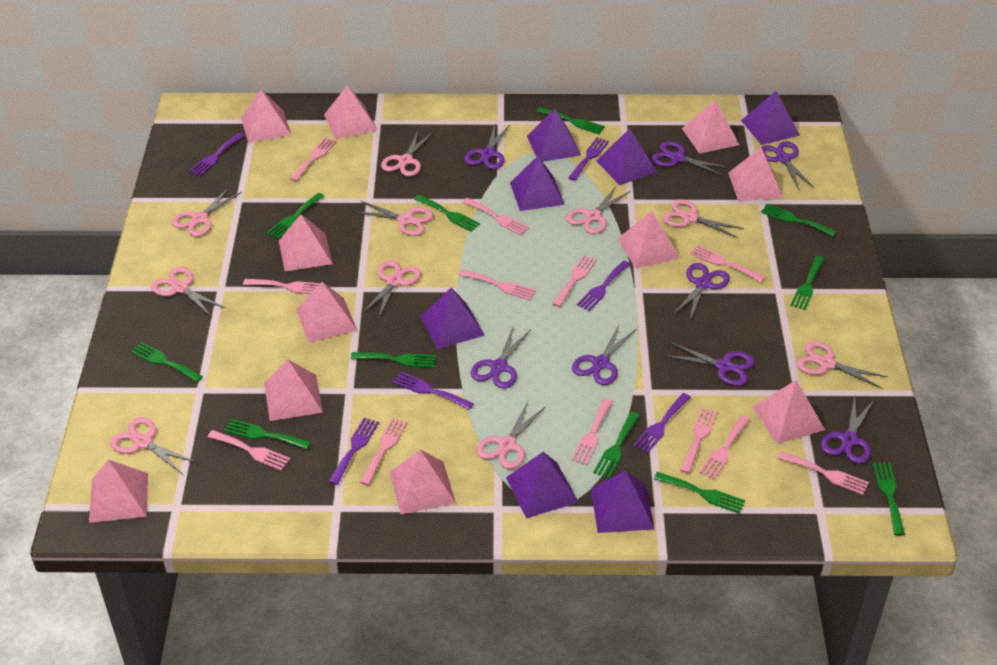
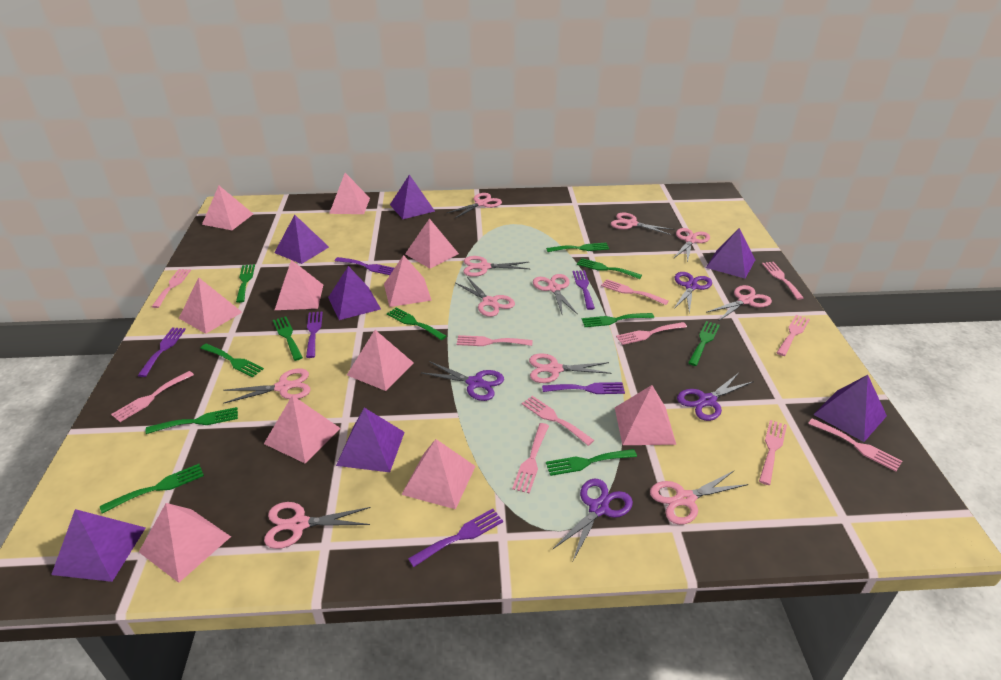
pink fork: [208,430,291,471] [243,279,320,294] [290,137,337,181] [360,418,407,485] [458,269,536,300] [463,198,529,236] [552,255,597,307] [572,398,613,465] [680,407,718,474] [690,245,765,282] [699,415,750,480] [778,451,869,495] = 12 -> [111,371,194,422] [152,269,191,308] [457,335,533,346] [512,423,549,494] [522,396,594,446] [601,279,668,305] [616,322,687,345] [759,420,787,485] [762,262,804,300] [776,315,810,356] [808,418,902,472] = 11
pink scissors: [110,417,197,474] [151,267,225,317] [172,187,242,237] [353,200,433,236] [362,261,421,320] [381,129,433,176] [476,402,546,469] [566,186,630,234] [663,199,744,238] [797,341,888,389] = 10 -> [223,368,310,404] [264,502,371,549] [447,193,502,218] [455,277,515,317] [463,256,529,277] [529,353,611,383] [533,274,578,315] [611,213,674,235] [650,470,748,525] [673,228,710,262] [706,285,772,321] = 11
purple scissors: [465,124,511,169] [471,325,531,389] [572,323,636,385] [652,141,729,176] [664,342,755,386] [673,263,730,320] [760,141,814,189] [821,397,874,464] = 8 -> [421,361,504,401] [553,478,633,561] [674,272,712,313] [677,373,754,421] = 4

